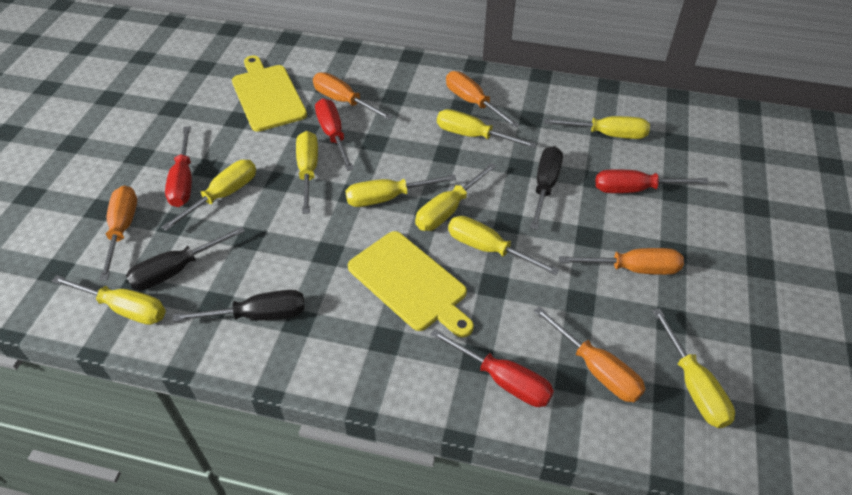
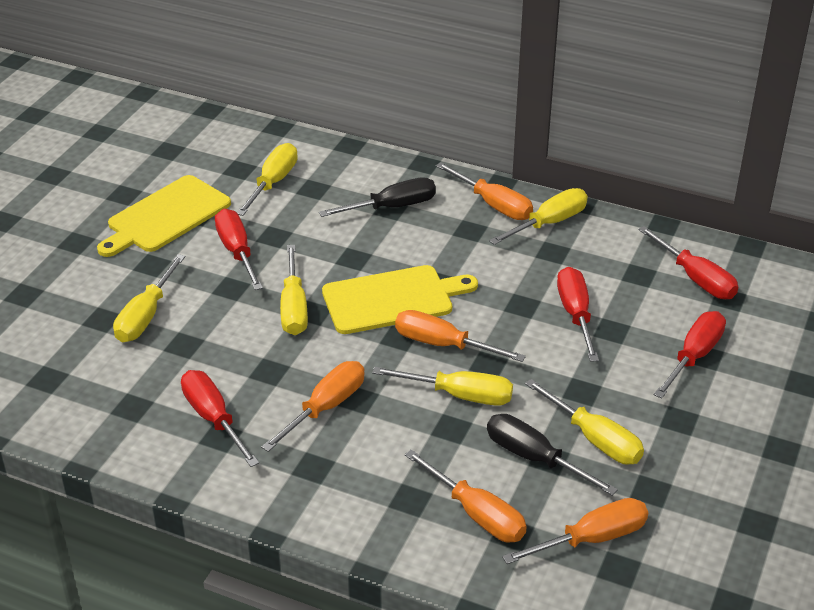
black screwdriver: [126,226,245,291] [173,290,305,322] [530,146,563,230] = 3 -> [319,177,436,217] [487,414,618,496] = 2
red screwdriver: [165,126,192,207] [315,98,354,171] [430,329,554,407] [596,169,709,193] = 4 -> [181,370,259,467] [215,209,263,290] [557,267,599,362] [638,226,738,299] [654,311,726,399] = 5
yellow screwdriver: [52,275,166,325] [161,160,256,231] [296,131,318,214] [345,174,456,207] [415,163,497,231] [437,109,537,148] [448,216,560,275] [544,116,650,139] [653,308,735,428] = 9 -> [113,254,185,342] [237,143,298,216] [280,245,308,335] [372,367,513,406] [489,188,588,245] [525,379,644,465] = 6

